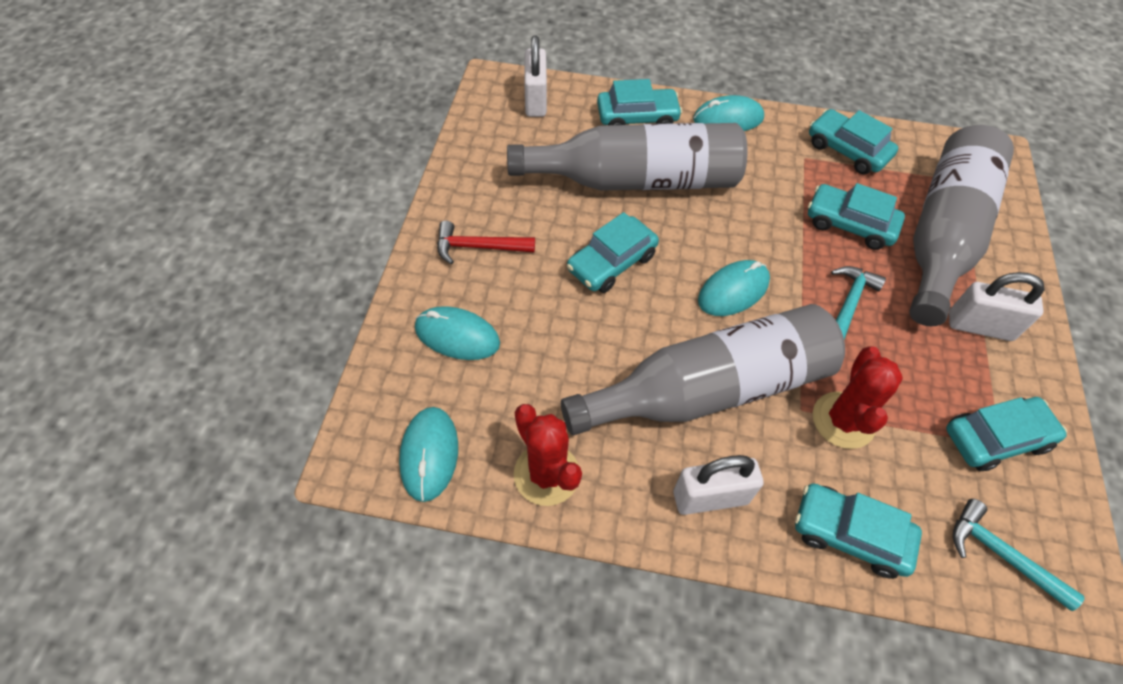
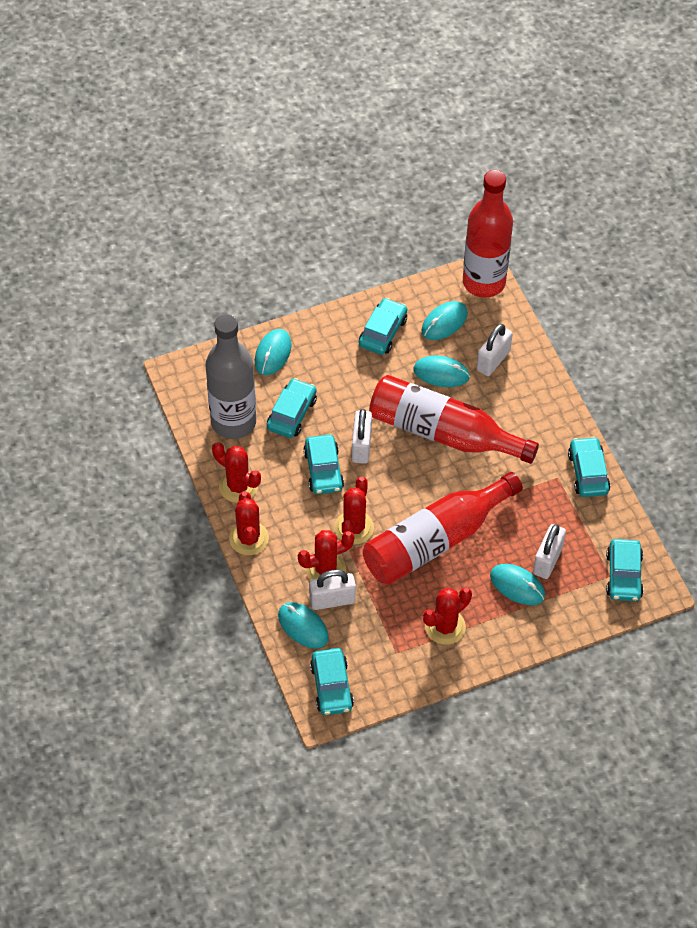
grey bottle: [507,123,747,191] [561,304,845,435] [909,125,1014,326] = 3 -> [206,314,256,439] = 1
red bottle: none = 0 -> [363,472,523,585] [369,375,539,464] [463,170,513,298] = 3
red cactus: [514,404,582,506] [813,346,903,449] = 2 -> [212,442,261,503] [229,492,269,555] [298,530,354,580] [334,477,374,545] [423,587,472,645] = 5
red hammer: [437,221,535,264] = 1 -> none = 0
turquoise hammer: [831,266,886,340] [953,499,1085,611] = 2 -> none = 0
turquoise mouse: [399,407,458,502] [415,306,500,360] [693,95,764,131] [698,260,770,316] = 4 -> [255,329,292,375] [278,602,329,649] [413,356,470,387] [421,301,468,340] [490,564,545,605] = 5
white padlock: [524,35,547,117] [673,455,763,515] [949,272,1045,341] = 3 -> [309,569,356,610] [352,409,372,464] [476,324,513,376] [533,524,566,579] = 4

